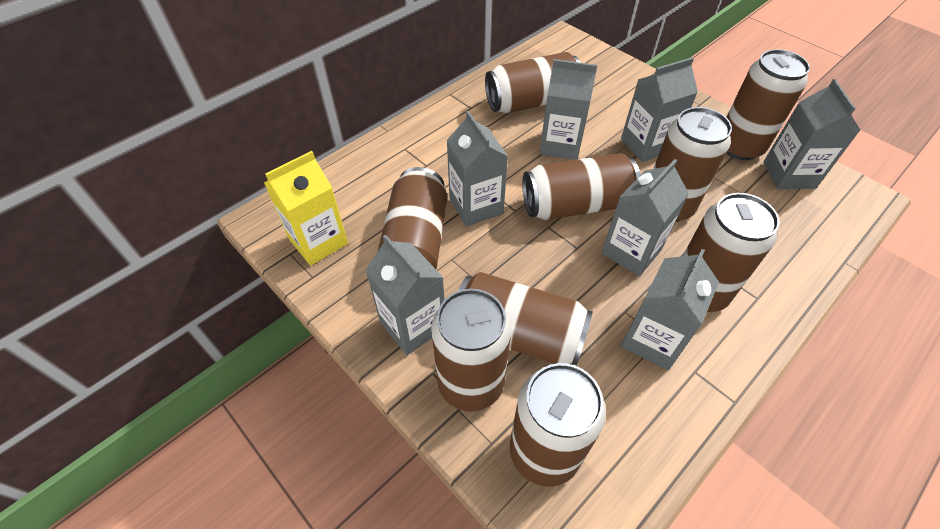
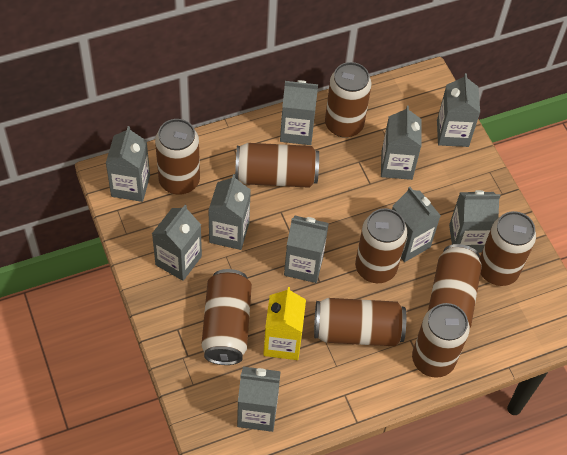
grey carton: [365,235,444,355] [447,111,508,227] [540,59,597,160] [601,159,689,276] [621,57,698,162] [621,249,719,370] [764,79,860,189] = 7 -> [106,126,150,202] [152,205,202,281] [208,174,251,250] [237,367,281,432] [280,80,318,145] [284,216,329,283] [381,106,422,180] [392,187,441,262] [437,73,480,147] [449,190,500,253] = 10

